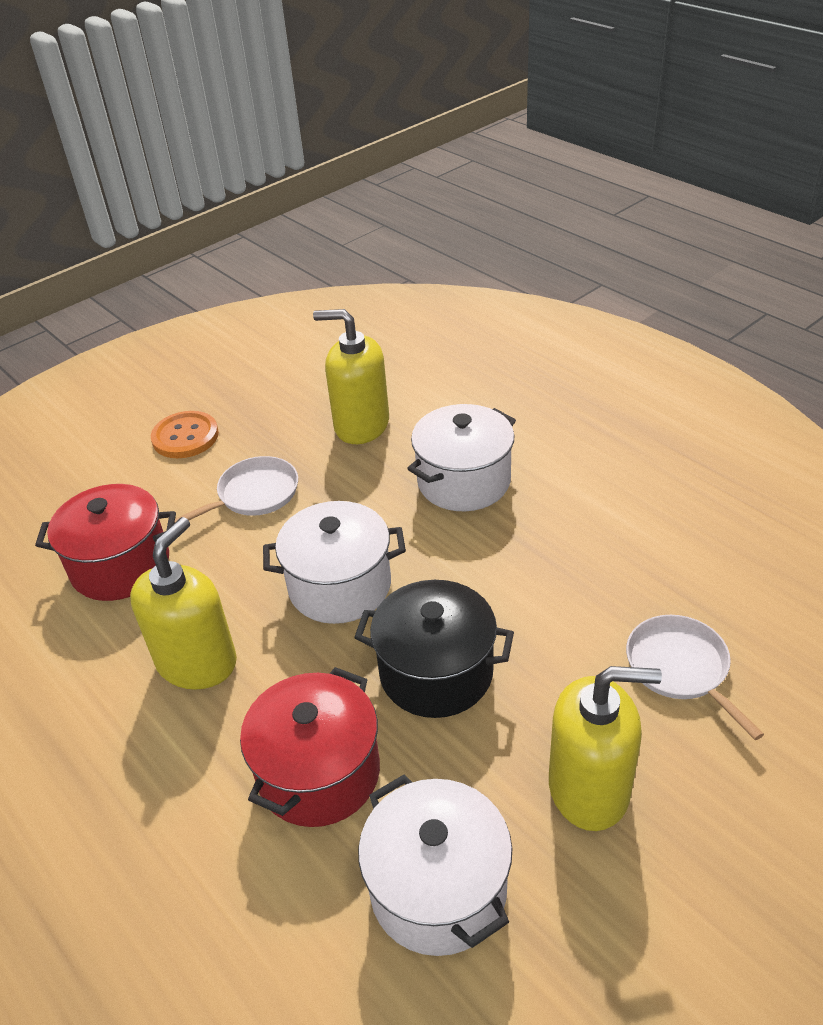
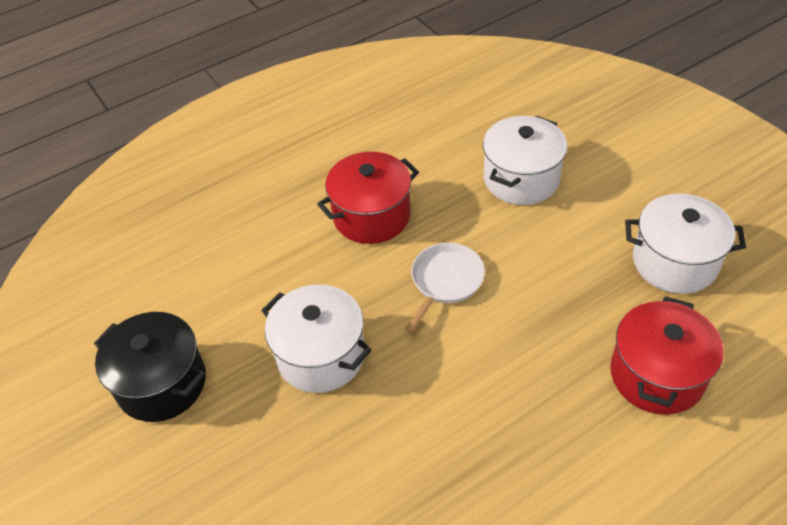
orange button: [151,411,219,458] = 1 -> none = 0
white pan: [175,456,298,522] [626,615,764,740] = 2 -> [405,243,485,333] = 1
yellow soap dispenser: [130,517,237,690] [313,309,389,444] [549,666,662,831] = 3 -> none = 0

